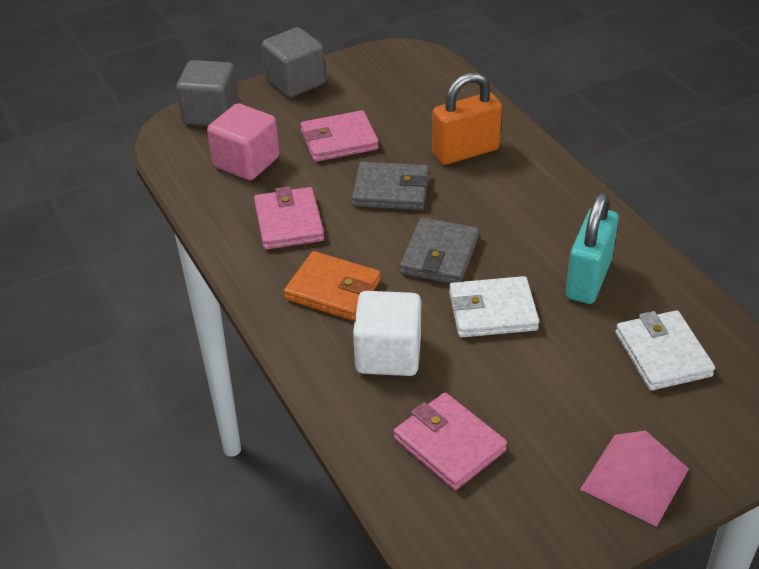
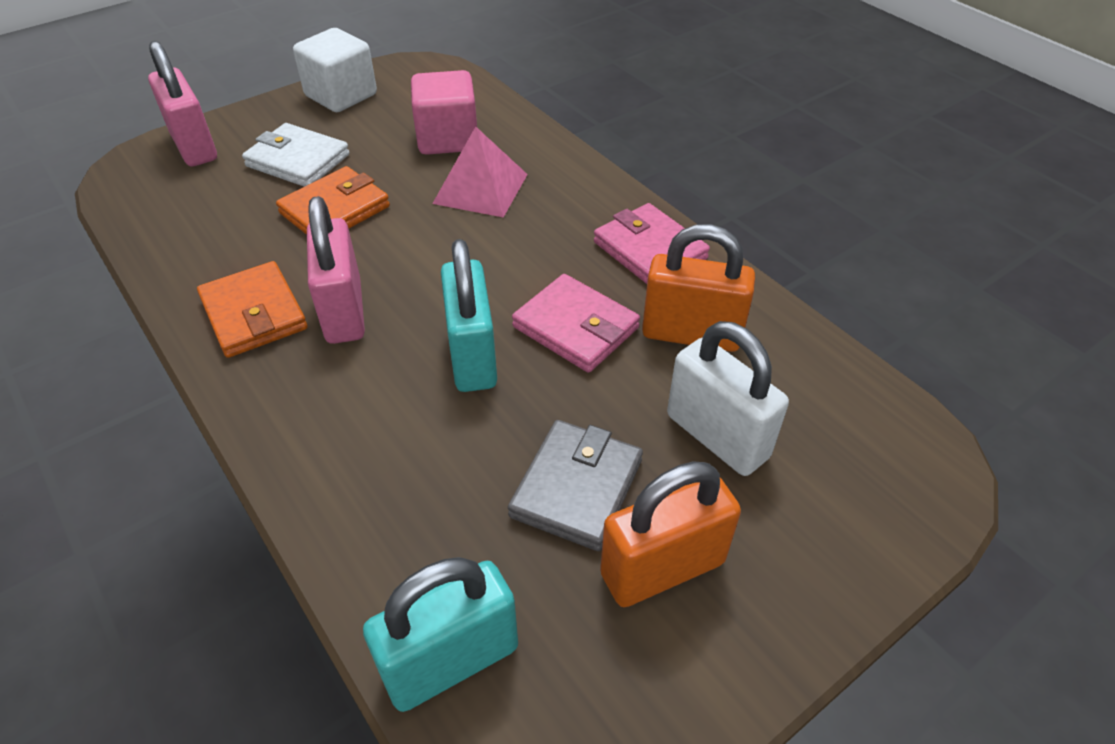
grey cube: [176,60,239,126] [261,27,326,98] = 2 -> none = 0
grey wallet: [352,162,429,210] [400,217,479,283] = 2 -> [508,420,643,551] = 1
orange padlock: [432,72,502,165] = 1 -> [600,461,741,607] [642,224,755,352] = 2
orange wallet: [284,251,381,321] = 1 -> [197,261,308,358] [276,166,390,235] = 2
pink padlock: none = 0 -> [148,41,217,166] [307,196,365,344] = 2
pink wallet: [254,186,324,250] [300,110,379,162] [394,393,507,490] = 3 -> [512,274,640,373] [594,203,710,284] = 2
turquoise padlock: [565,193,619,304] = 1 -> [363,557,518,712] [441,239,497,392] = 2
white padlock: none = 0 -> [667,321,789,476] = 1
white wallet: [449,276,539,337] [615,310,715,391] = 2 -> [242,123,350,187] = 1

